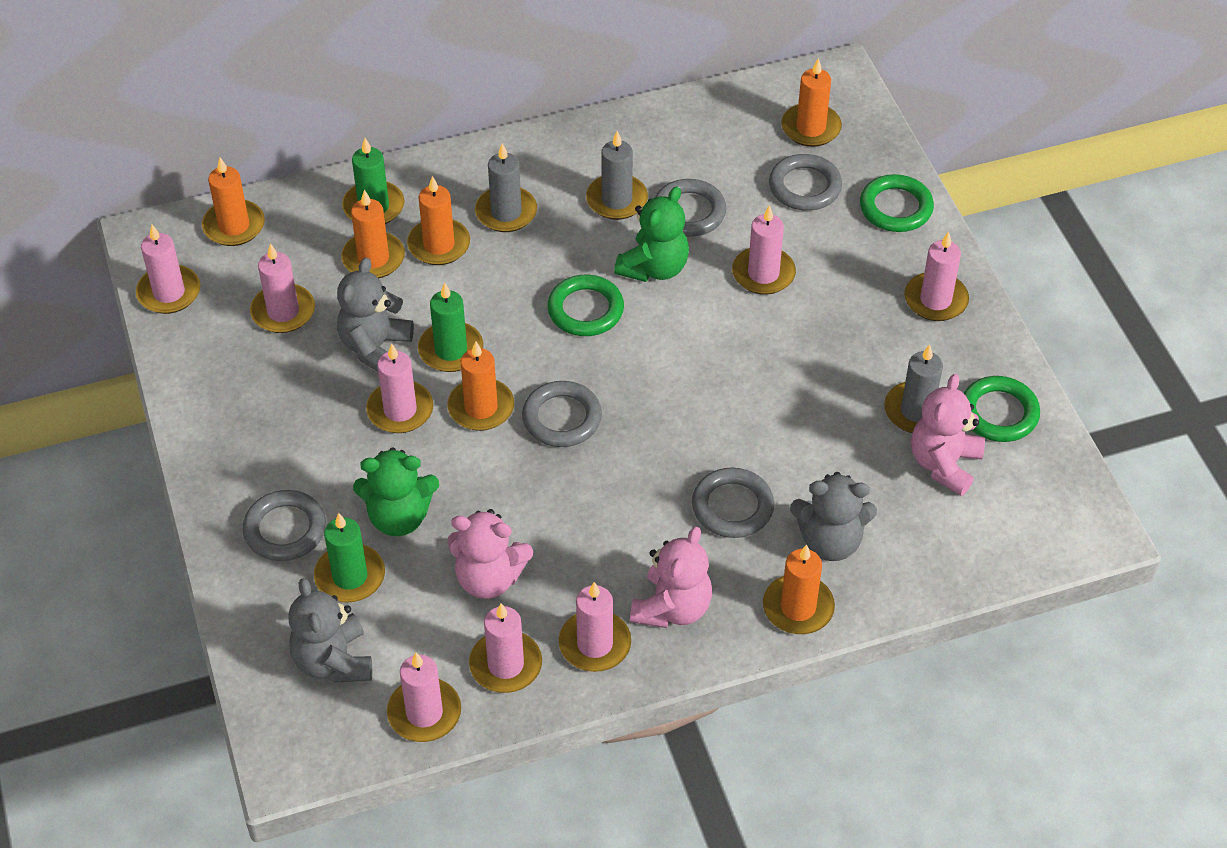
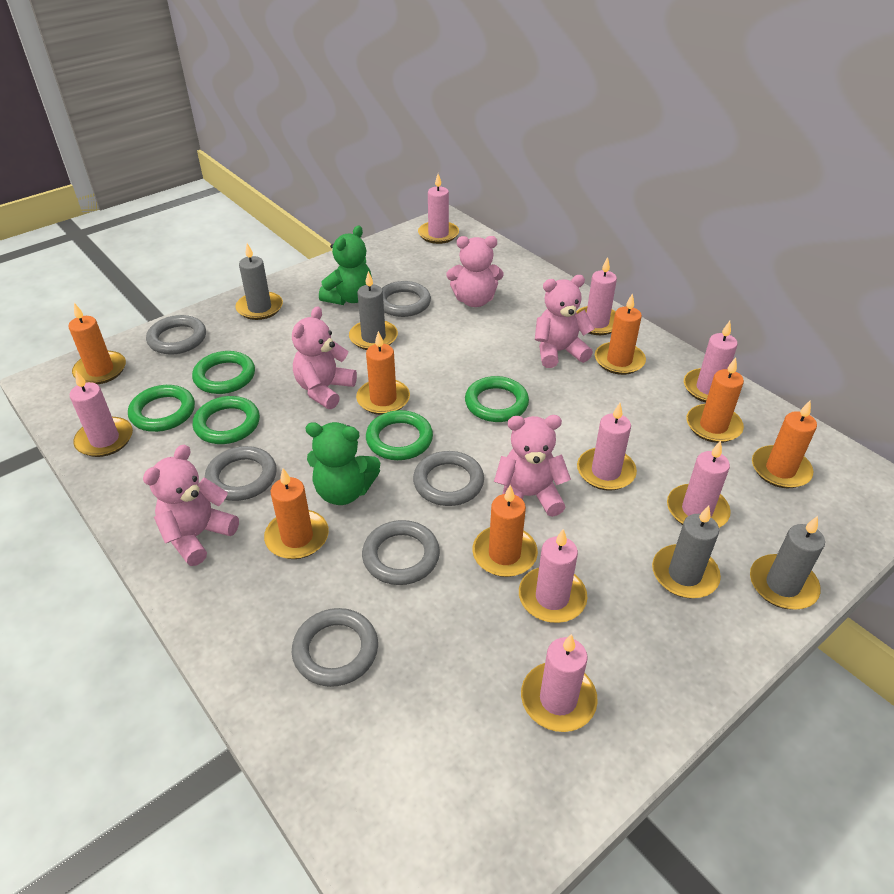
green candle: [314,513,385,603] [342,138,405,224] [418,282,483,372] = 3 -> none = 0
green ring: [547,275,624,336] [860,174,934,232] [964,376,1040,442] = 3 -> [128,385,195,432] [192,351,255,394] [192,396,260,444] [366,410,433,460] [465,376,529,422] = 5
grey candle: [475,143,537,232] [586,131,648,220] [884,344,943,433] = 3 -> [235,243,283,320] [349,271,398,350] [652,506,721,598] [750,516,825,610] = 4
grey ring: [243,490,326,561] [522,381,602,447] [655,179,726,237] [692,468,774,538] [769,154,842,211] = 5 -> [146,315,206,355] [205,446,277,501] [292,608,378,687] [362,520,440,585] [382,281,431,317] [413,451,484,506] = 6
grey teddy bear: [288,578,372,683] [337,257,414,372] [790,472,877,561] = 3 -> none = 0
orange candle: [202,157,265,246] [341,190,405,278] [407,176,470,265] [447,341,514,431] [763,544,835,634] [781,58,842,147] = 6 -> [68,303,126,385] [264,468,329,559] [356,331,410,415] [472,485,538,577] [595,293,646,375] [687,357,744,443] [752,401,817,488] = 7
pink teddy bear: [447,509,533,599] [630,527,712,628] [911,374,985,496] = 3 -> [143,445,239,566] [292,306,357,409] [447,236,504,307] [494,415,571,517] [535,275,595,368] = 5

